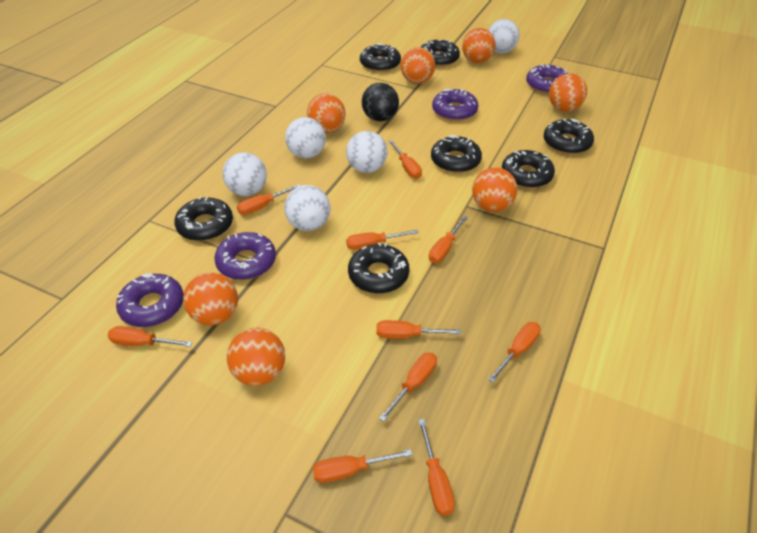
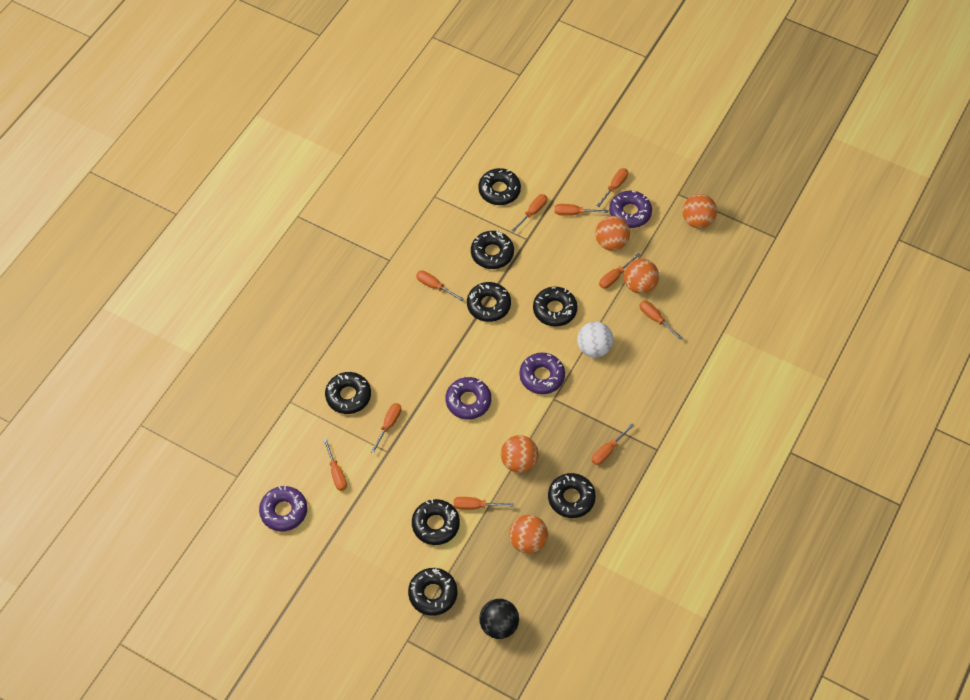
black donut: [174,196,233,241] [348,243,410,294] [360,43,401,72] [421,40,460,67] [431,135,482,173] [502,150,555,188] [543,119,594,154] = 7 -> [325,372,371,414] [408,568,457,616] [412,499,460,545] [467,282,511,322] [471,231,514,269] [478,168,521,205] [533,287,578,327] [548,473,596,518] = 8
orange ball: [183,272,238,325] [227,328,285,386] [307,93,345,133] [401,47,435,84] [462,28,496,63] [472,167,517,212] [549,73,587,112] = 7 -> [501,435,538,473] [509,515,548,554] [596,216,630,251] [624,259,659,294] [682,194,717,228] = 5
white ball: [223,152,267,196] [284,185,330,231] [285,117,326,158] [346,131,388,173] [488,19,520,53] = 5 -> [577,322,613,358] = 1

